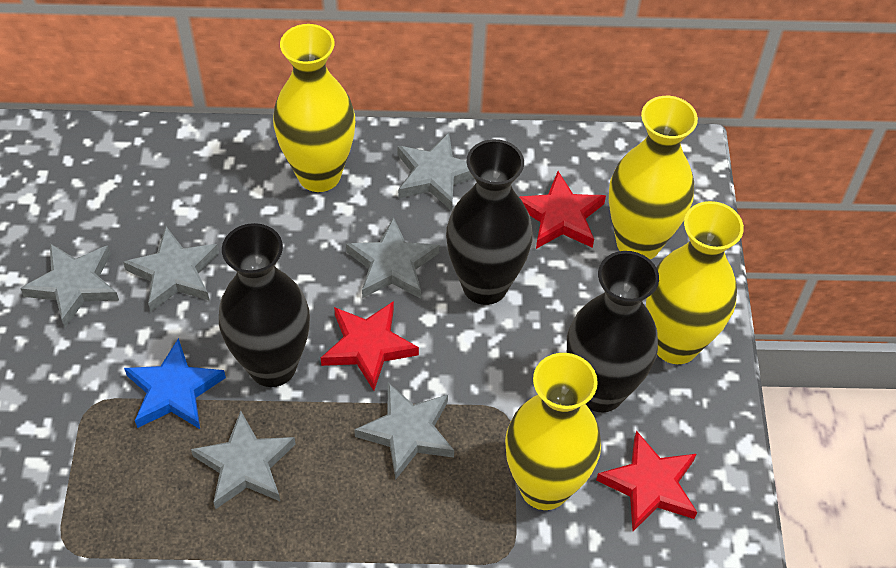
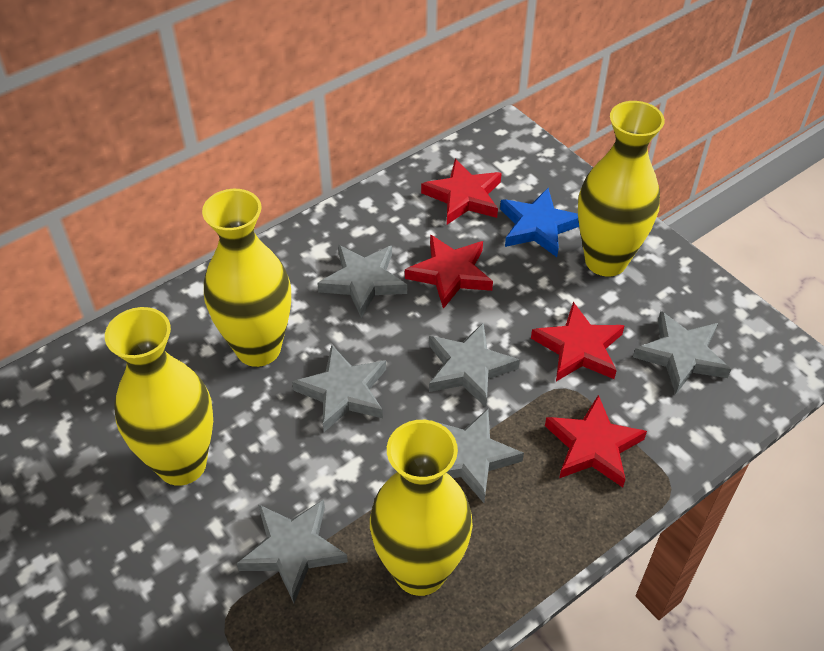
black vase: [219,223,310,387] [446,139,533,305] [567,251,659,412] = 3 -> none = 0
red star: [321,301,419,391] [519,171,606,249] [596,431,697,531] = 3 -> [405,234,493,309] [421,159,502,224] [531,302,625,381] [545,395,647,487] = 4

